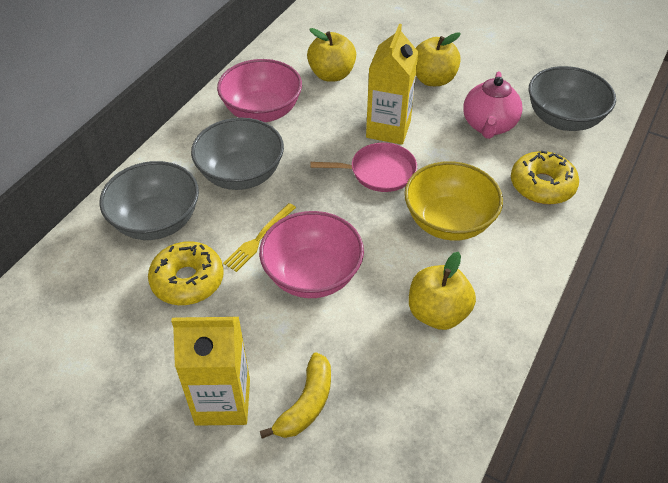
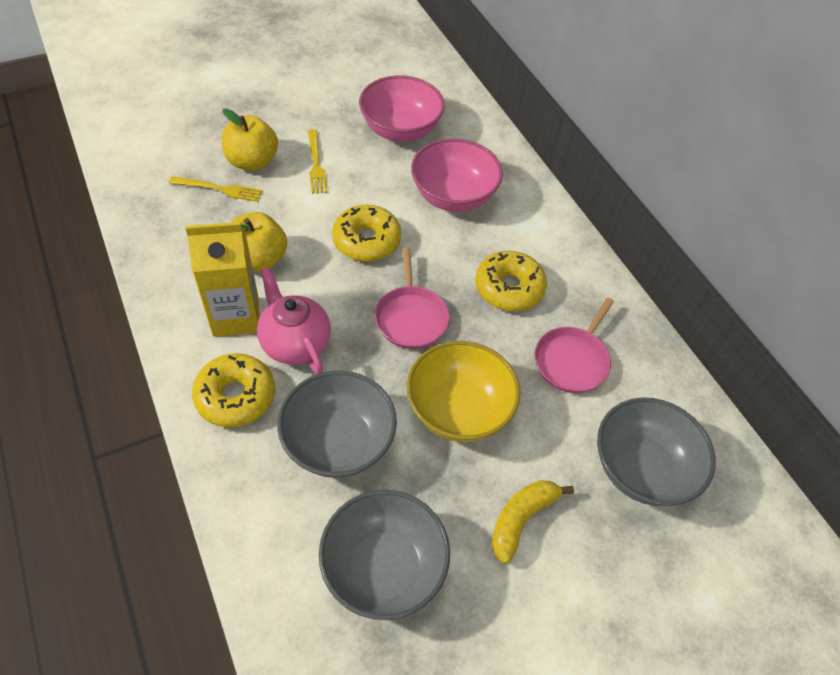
pink pan: [310,143,417,192] = 1 -> [375,248,450,349] [535,298,614,393] = 2
yellow apple: [307,28,356,82] [409,252,476,330] [416,32,461,86] = 3 -> [222,108,278,171] [231,212,287,272] = 2
yellow carton: [171,317,250,426] [366,24,418,145] = 2 -> [185,222,259,337] = 1
yellow donut: [148,241,224,305] [511,150,579,204] = 2 -> [192,353,275,427] [332,205,401,262] [475,251,547,311] = 3
yellow fork: [223,203,296,272] = 1 -> [169,176,263,202] [308,129,328,194] = 2

